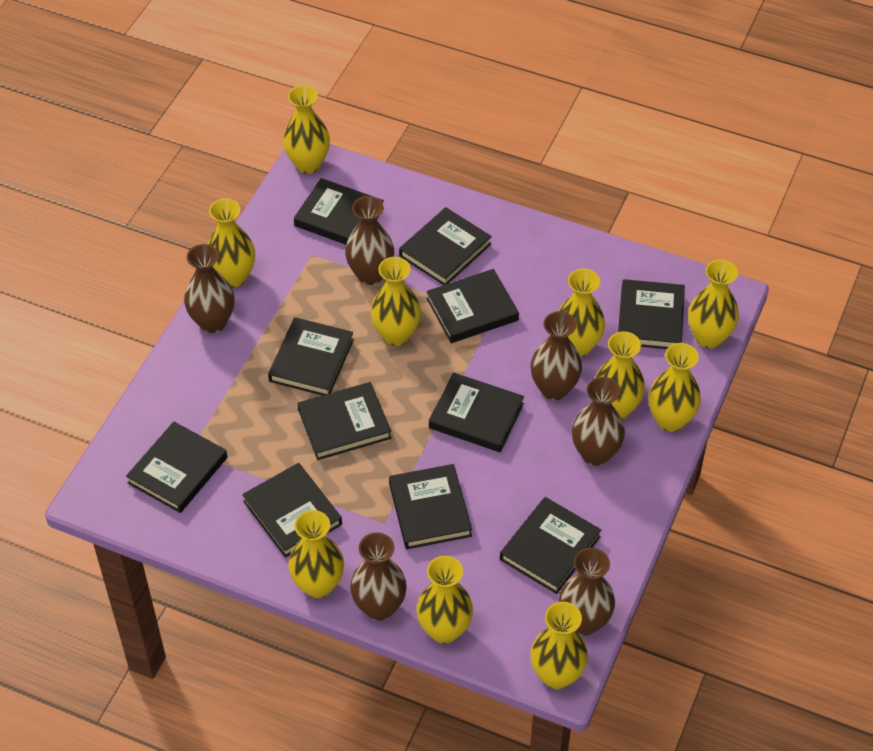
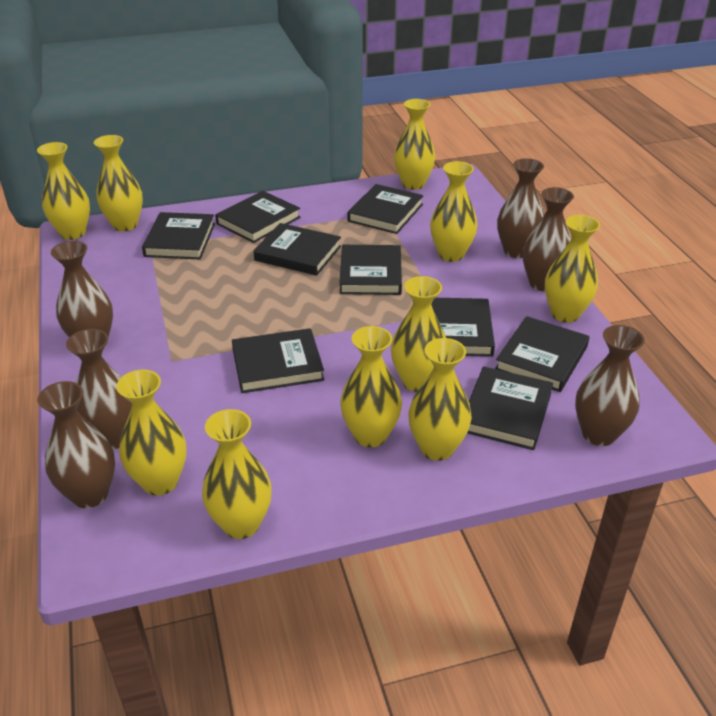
black book: [126,422,227,513] [242,463,342,558] [268,317,354,395] [294,178,384,245] [298,382,391,460] [389,464,472,549] [399,207,492,285] [426,269,519,343] [429,373,524,452] [500,497,601,594] [618,279,685,349] = 11 -> [142,212,215,259] [215,191,300,243] [232,328,324,393] [253,223,341,276] [339,245,402,295] [348,184,423,234] [431,298,495,357] [467,367,553,450] [495,316,589,392] = 9

